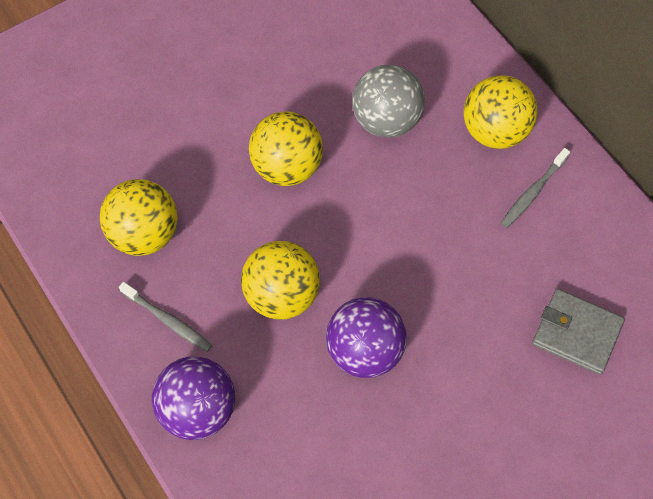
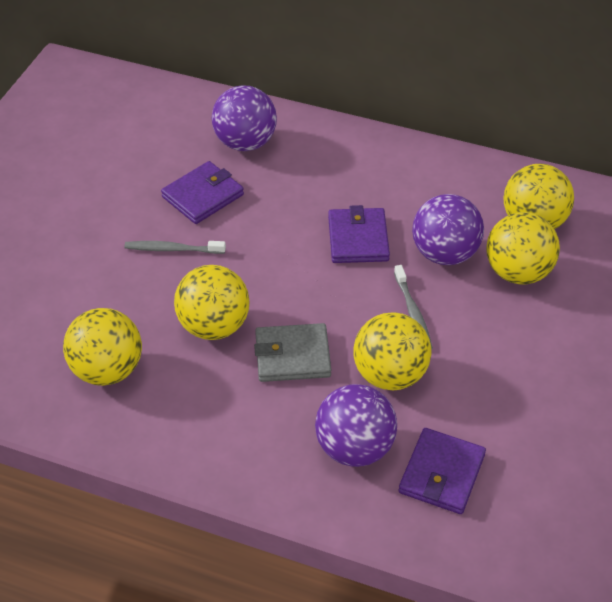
grey ball: [352,64,425,138] = 1 -> none = 0
purple ball: [152,356,235,440] [326,297,407,378] = 2 -> [212,86,277,151] [315,384,397,467] [412,194,484,265] = 3
purple wallet: none = 0 -> [161,161,244,224] [328,205,390,263] [399,428,486,514] = 3
yellow ball: [100,179,178,256] [241,241,320,320] [249,111,323,186] [464,75,537,149] = 4 -> [63,308,142,386] [174,265,249,340] [353,312,432,390] [486,212,560,284] [503,163,574,229] = 5

